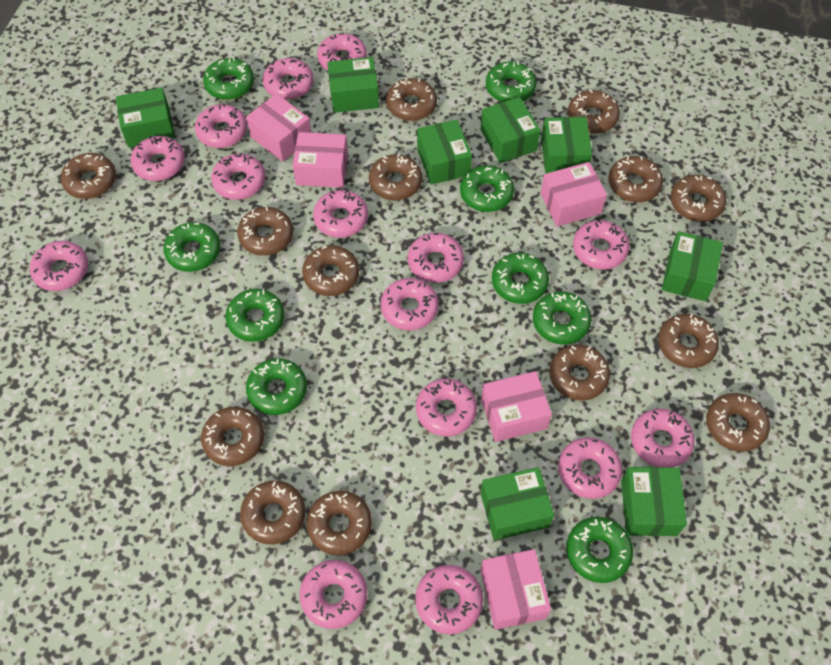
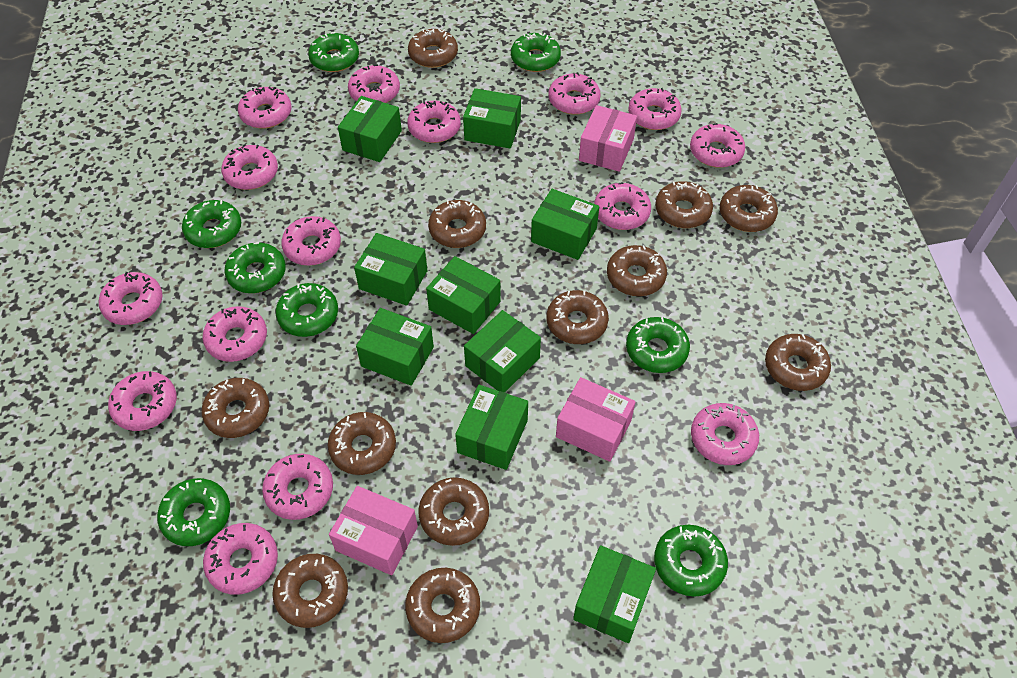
brown donut: [61,153,116,199] [201,407,264,466] [237,207,293,256] [240,481,306,544] [302,245,359,296] [307,491,372,555] [369,153,422,201] [386,78,437,121] [549,344,610,401] [568,89,620,133] [608,156,663,202] [658,314,719,368] [671,175,726,222] [706,393,770,452] = 14 -> [201,378,269,438] [272,554,348,628] [328,412,396,475] [405,568,480,643] [408,29,458,68] [418,477,489,546] [428,200,486,248] [546,290,609,344] [607,245,667,296] [655,181,713,228] [720,185,778,232] [765,334,831,391] = 12
green box: [116,88,175,148] [327,57,379,113] [417,120,472,185] [480,97,540,163] [480,467,554,540] [541,117,592,174] [621,467,687,536] [662,231,723,301] = 8 -> [338,96,402,162] [354,233,428,306] [356,308,434,386] [426,256,501,334] [455,385,528,470] [463,88,521,149] [464,310,541,392] [531,189,599,260] [573,545,656,643] = 9
green donut: [164,222,220,272] [203,57,254,100] [226,289,284,342] [246,358,307,415] [460,165,514,212] [486,61,536,102] [492,253,549,304] [533,291,592,345] [566,517,633,583] = 9 -> [157,478,230,546] [182,200,241,248] [224,242,286,293] [276,283,338,337] [308,32,359,72] [511,33,561,72] [626,317,690,373] [654,525,728,597] = 8
pink box: [246,94,311,162] [293,132,348,188] [480,549,551,630] [481,371,552,442] [540,162,607,227] = 5 -> [329,486,418,575] [556,377,635,462] [579,105,637,172] = 3

